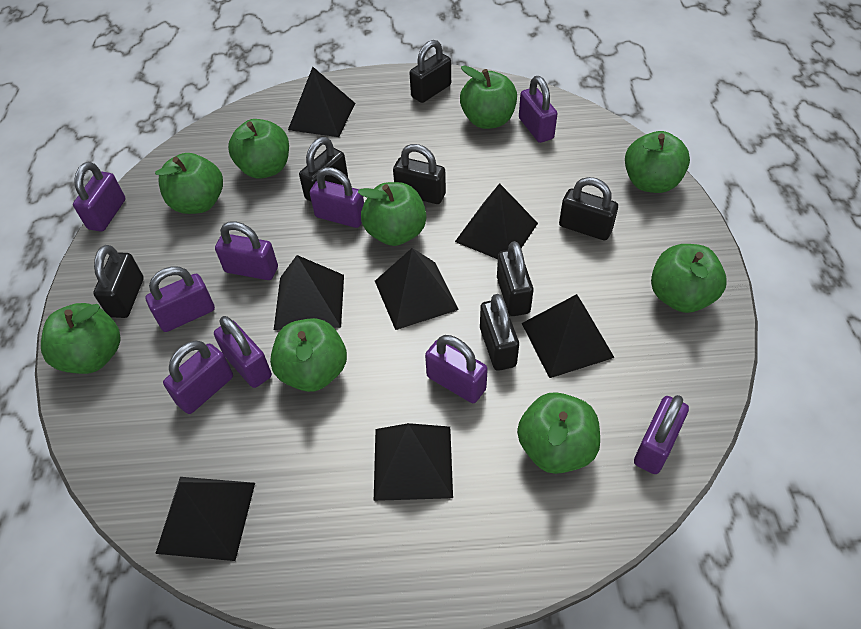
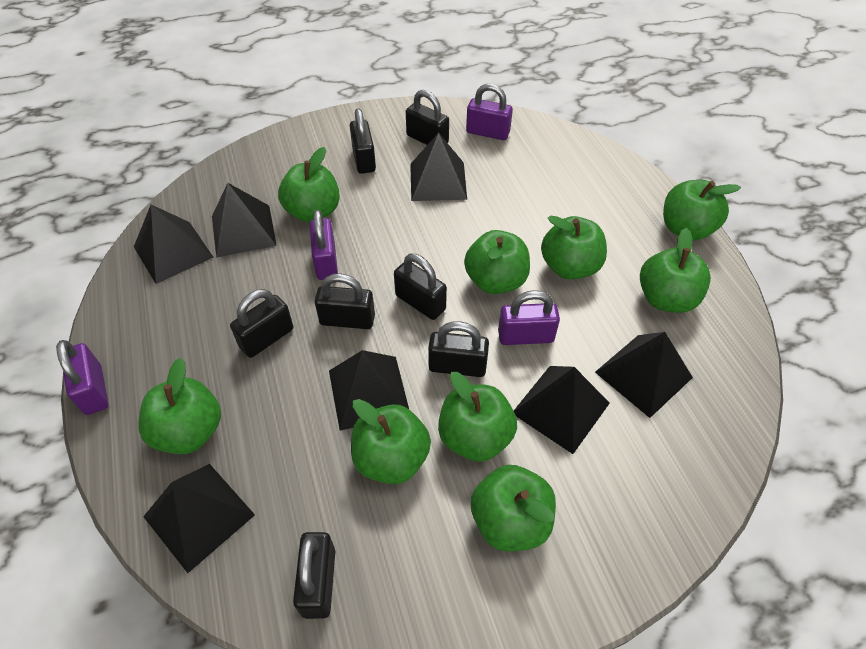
purple padlock: [73,162,126,232] [145,267,215,332] [163,341,233,414] [214,316,272,388] [215,221,278,280] [310,167,364,228] [425,335,488,403] [519,76,557,143] [634,395,689,474] = 9 -> [56,340,108,415] [310,210,338,280] [466,84,513,140] [498,290,560,345] = 4

